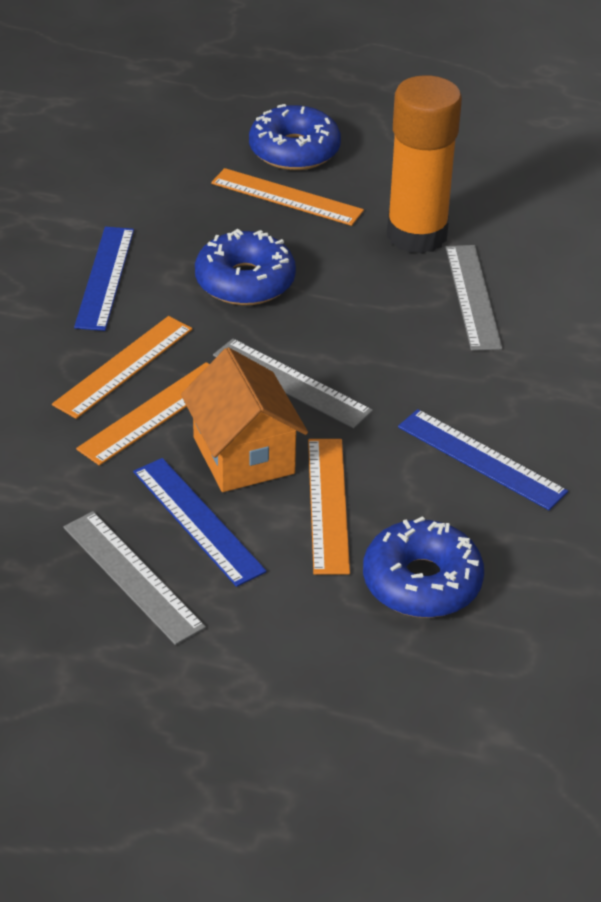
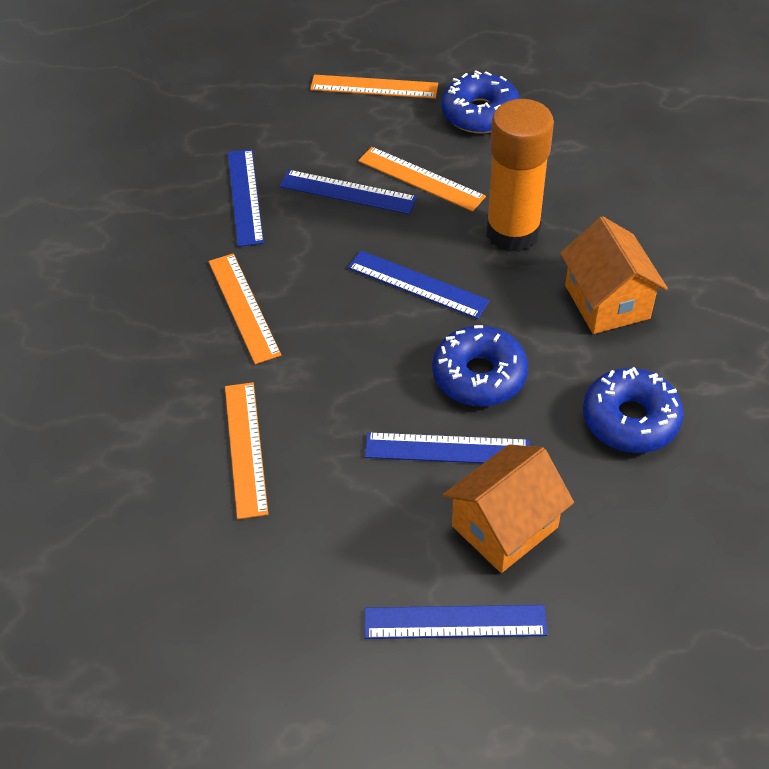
blue ruler: [74,227,134,331] [133,458,267,587] [398,409,568,510] = 3 -> [228,149,264,247] [280,170,417,214] [348,251,490,319] [365,432,530,463] [365,605,548,639] = 5
grey ruler: [63,511,206,645] [213,339,373,429] [446,245,502,351] = 3 -> none = 0
orange house: [181,348,308,492] = 1 -> [443,444,574,573] [560,216,668,334] = 2

